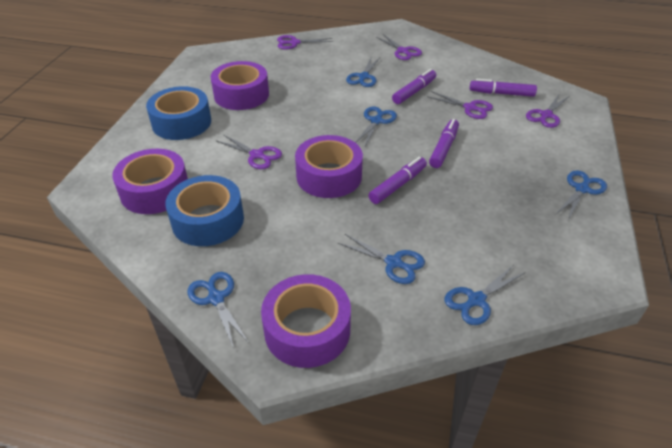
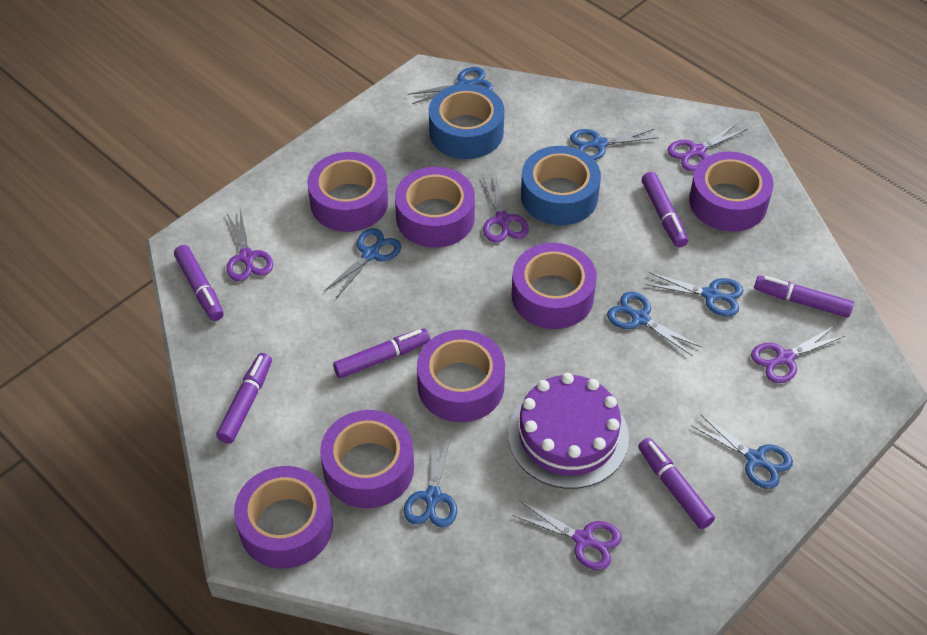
blue scissors: [187,272,249,349] [338,234,425,284] [346,58,380,87] [355,107,397,146] [445,265,524,325] [556,170,607,220] = 6 -> [324,228,401,299] [404,435,457,528] [407,67,493,104] [570,129,659,160] [607,292,701,356] [645,272,743,317] [691,414,793,489] = 7
purple cake: none = 0 -> [508,373,629,489] = 1
purple marker: [368,157,427,204] [392,69,436,104] [429,119,459,168] [470,79,537,97] = 4 -> [174,245,224,321] [216,353,272,444] [333,328,430,379] [638,438,715,529] [642,172,688,247] [754,275,854,318] = 6
purple tape: [112,149,188,214] [211,61,269,110] [261,274,351,368] [295,135,363,198] = 4 -> [234,466,333,569] [307,152,388,232] [320,410,414,508] [395,167,475,248] [417,330,505,422] [512,243,597,329] [689,152,774,232] = 7

